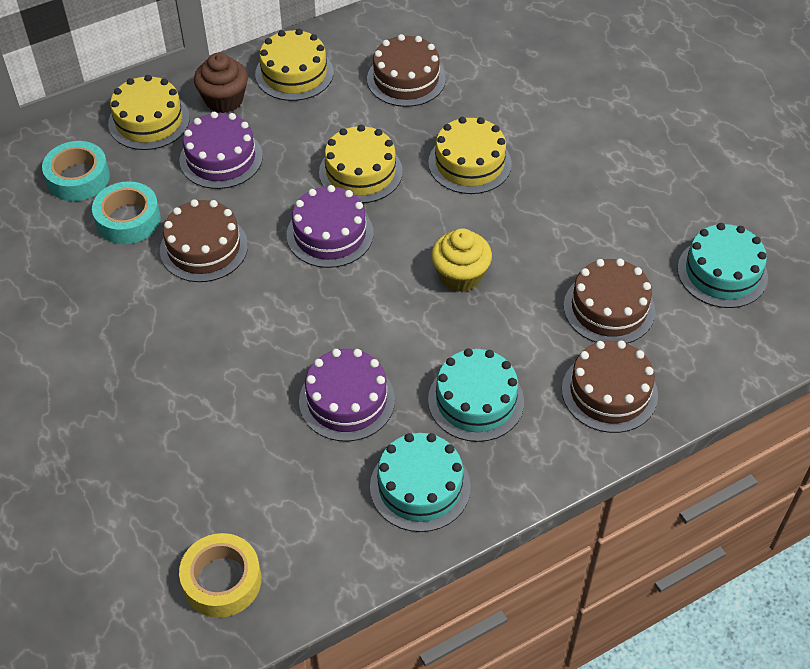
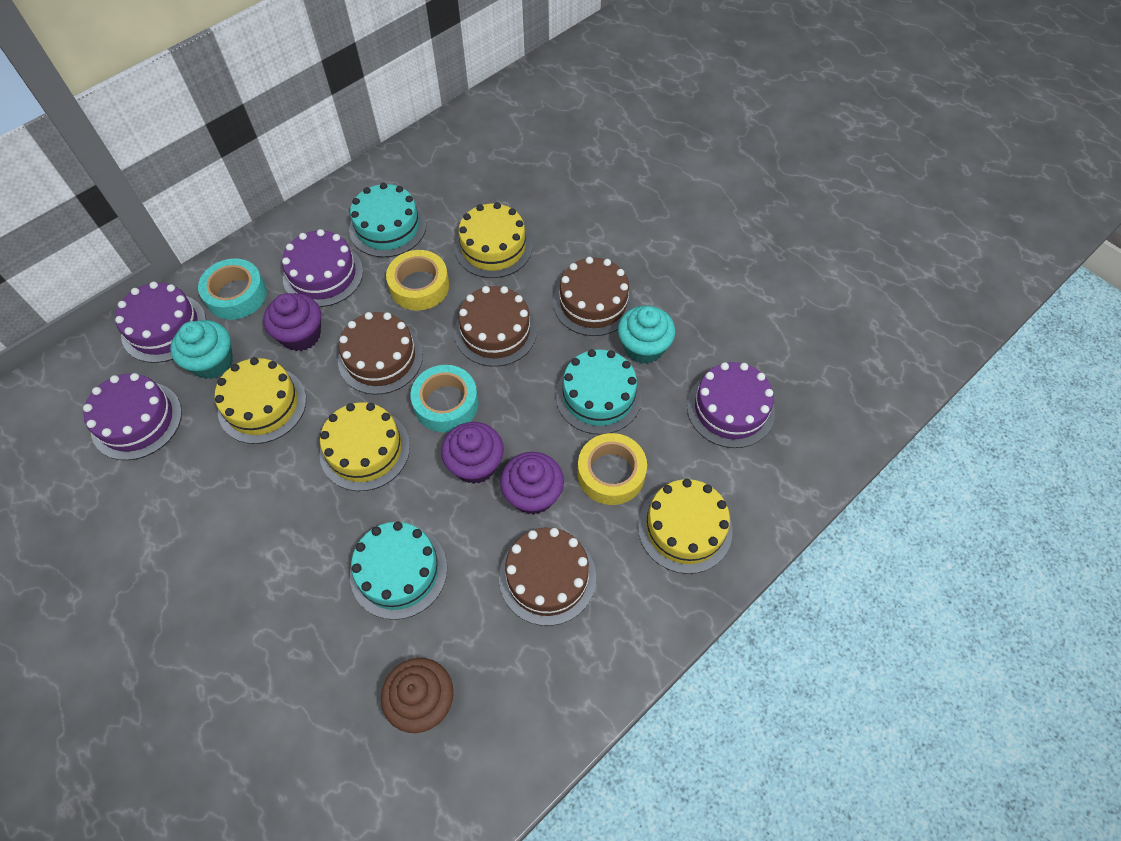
purple cake: [179,112,263,189] [287,185,374,268] [299,349,395,441] = 3 -> [83,373,182,460] [115,282,206,363] [282,229,363,307] [687,362,775,448] = 4
purple cupcake: none = 0 -> [263,293,321,351] [441,422,504,484] [500,452,564,515] = 3
turquoise cupcake: none = 0 -> [170,320,233,379] [618,305,675,364] = 2
yellow cupcake: [431,228,492,292] = 1 -> none = 0
yellow tape: [179,533,261,618] = 1 -> [386,250,449,311] [578,433,647,505] = 2

